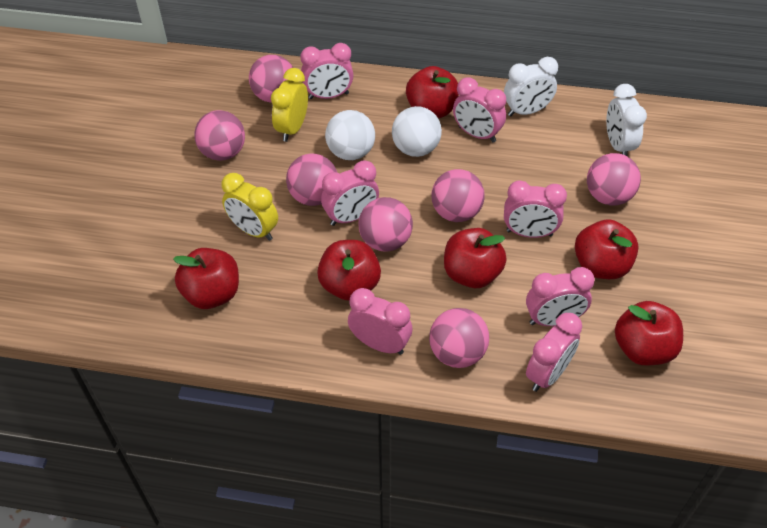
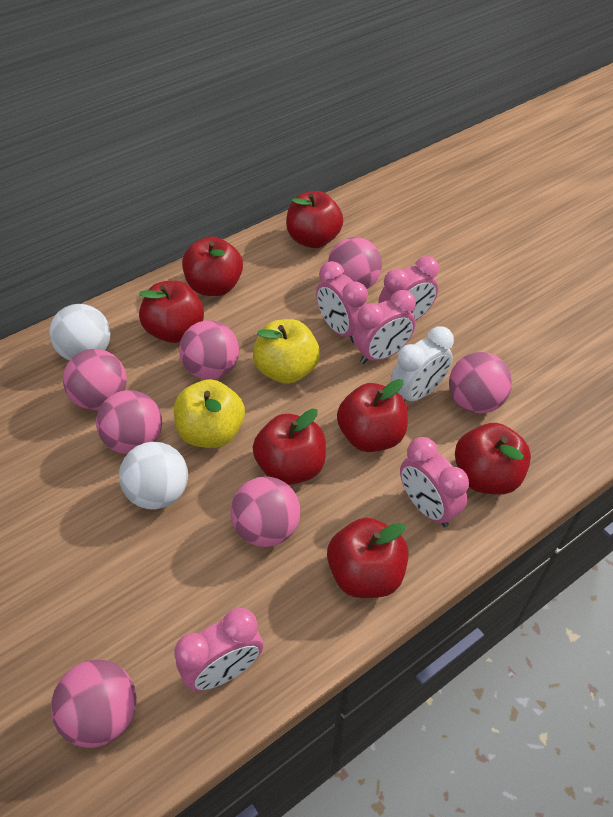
pink clock: [300,43,353,99] [321,160,379,226] [348,288,412,355] [453,77,506,142] [504,180,567,238] [526,267,595,326] [526,313,582,392] = 7 -> [174,608,263,691] [316,261,368,343] [353,290,416,364] [378,256,439,321] [400,437,469,527] = 5
red apple: [173,248,239,309] [317,240,381,301] [406,66,459,118] [444,228,507,288] [575,219,639,279] [615,301,683,365] = 6 -> [139,281,204,343] [182,237,243,296] [253,409,326,485] [286,191,343,248] [327,518,409,598] [337,379,408,452] [455,423,531,495] = 7
white clock: [504,57,558,116] [606,84,647,156] = 2 -> [391,326,454,401] = 1
yellow apple: none = 0 -> [174,379,245,448] [253,319,320,384] = 2
yellow clock: [221,173,278,241] [271,68,308,142] = 2 -> none = 0

